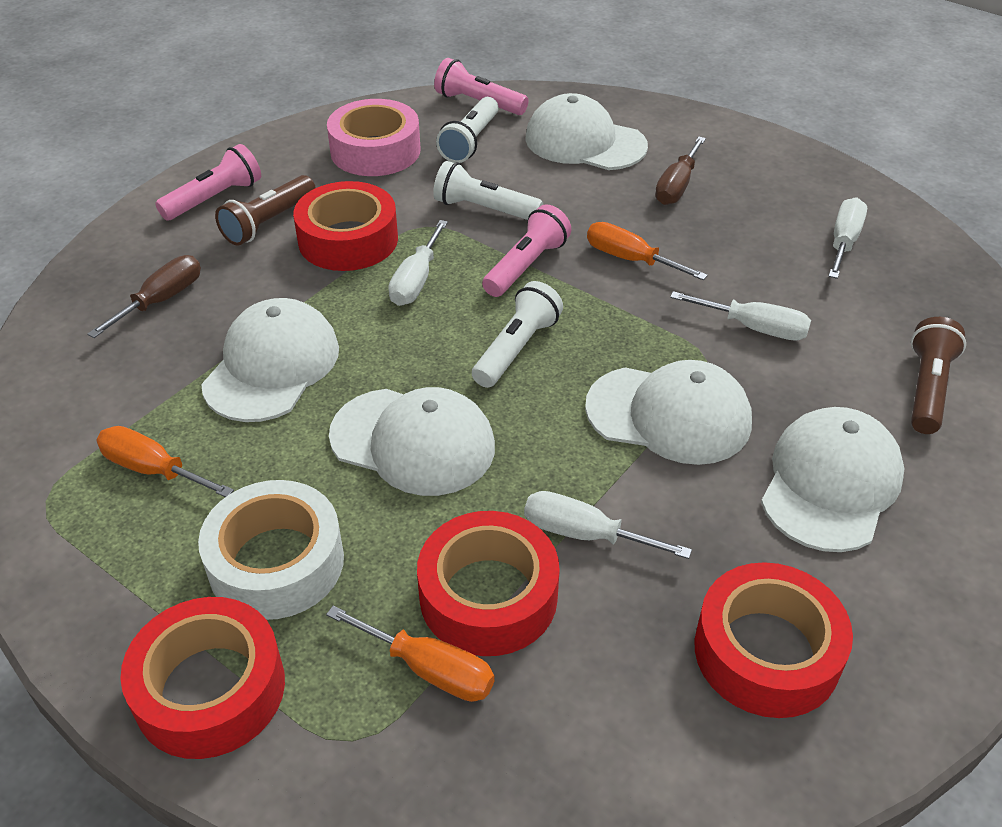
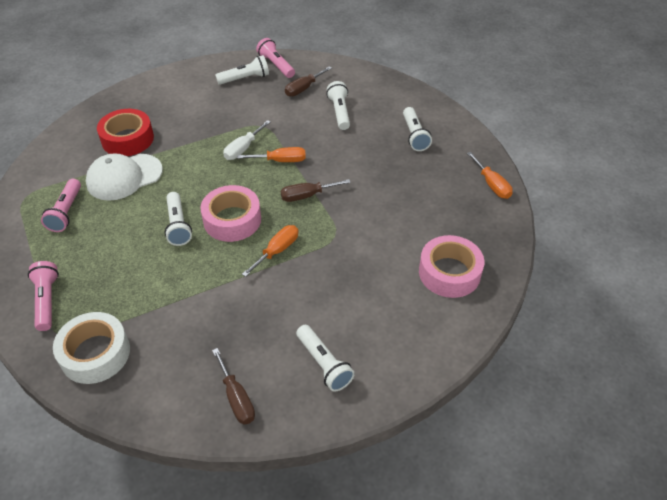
brown flashlight: [215,175,316,246] [911,317,966,434] = 2 -> none = 0
brown screwdriver: [87,255,201,338] [655,136,706,205] = 2 -> [212,348,255,425] [281,179,351,202] [285,66,332,97] = 3
pink tape: [327,99,421,176] = 1 -> [200,185,261,242] [419,235,484,298] = 2
red tape: [120,597,285,759] [293,181,398,271] [417,511,560,656] [694,562,853,718] = 4 -> [97,109,154,156] = 1
white cap: [201,298,339,422] [329,387,495,496] [525,93,648,170] [585,360,752,465] [761,407,905,552] = 5 -> [86,153,163,201] = 1
white flashlight: [433,161,543,220] [436,97,498,163] [472,281,563,388] = 3 -> [165,192,192,246] [215,55,269,85] [296,325,355,392] [326,81,350,130] [403,107,432,151] = 5
white screwdriver: [388,220,448,306] [524,491,692,559] [670,291,811,341] [828,197,867,279] = 4 -> [223,120,270,160] = 1

